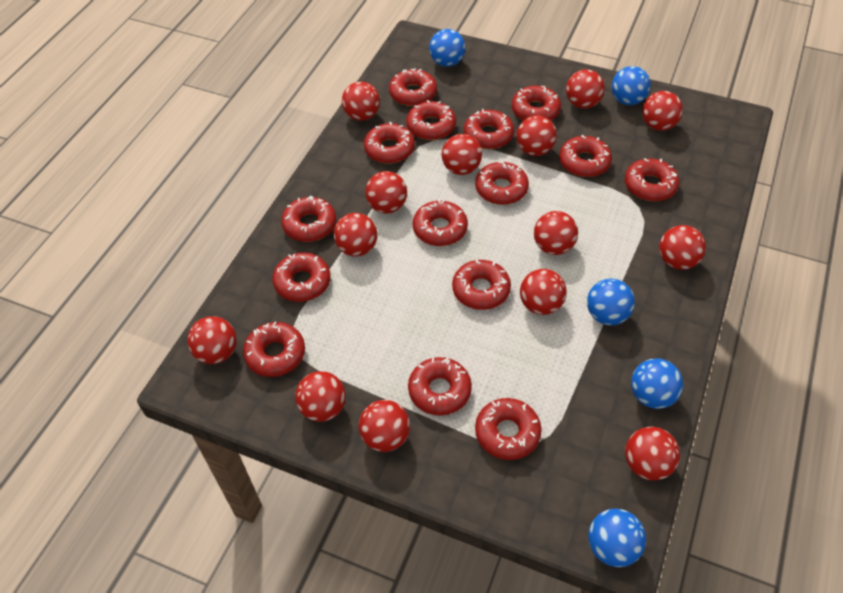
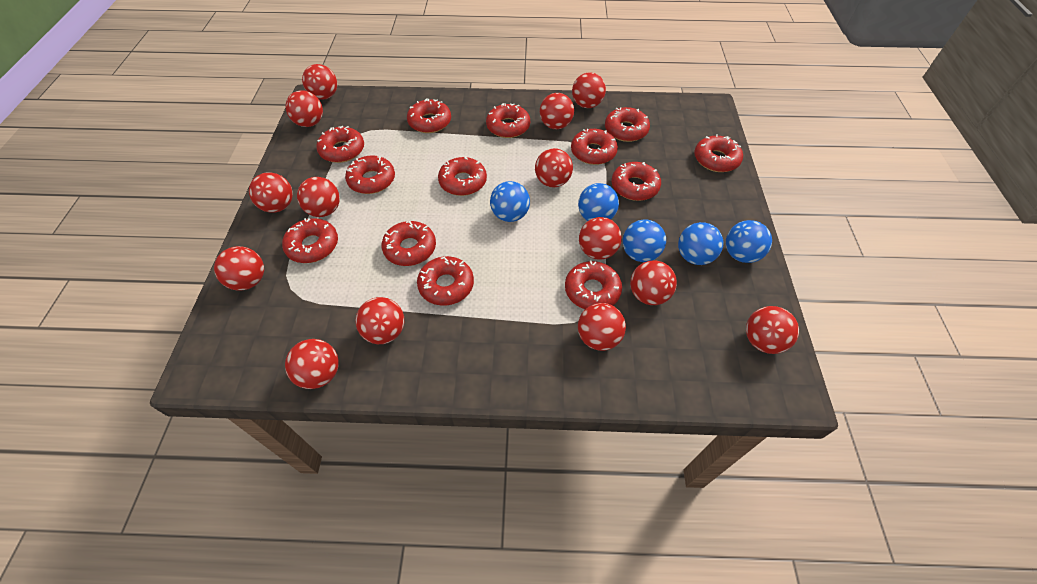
red donut: [243,321,305,377] [272,253,331,302] [281,196,336,242] [364,122,415,164] [389,68,437,106] [406,100,456,140] [408,357,472,416] [413,199,468,246] [452,260,511,310] [464,109,514,149] [475,161,529,205] [475,398,542,460] [512,85,561,121] [559,135,612,177] [625,158,679,201] = 15 -> [282,218,338,263] [316,126,364,163] [345,155,395,194] [381,221,436,266] [407,98,451,133] [417,256,474,306] [438,156,487,196] [486,103,530,138] [565,260,622,309] [571,129,618,165] [605,107,650,142] [612,162,661,201] [694,134,743,172] = 13

